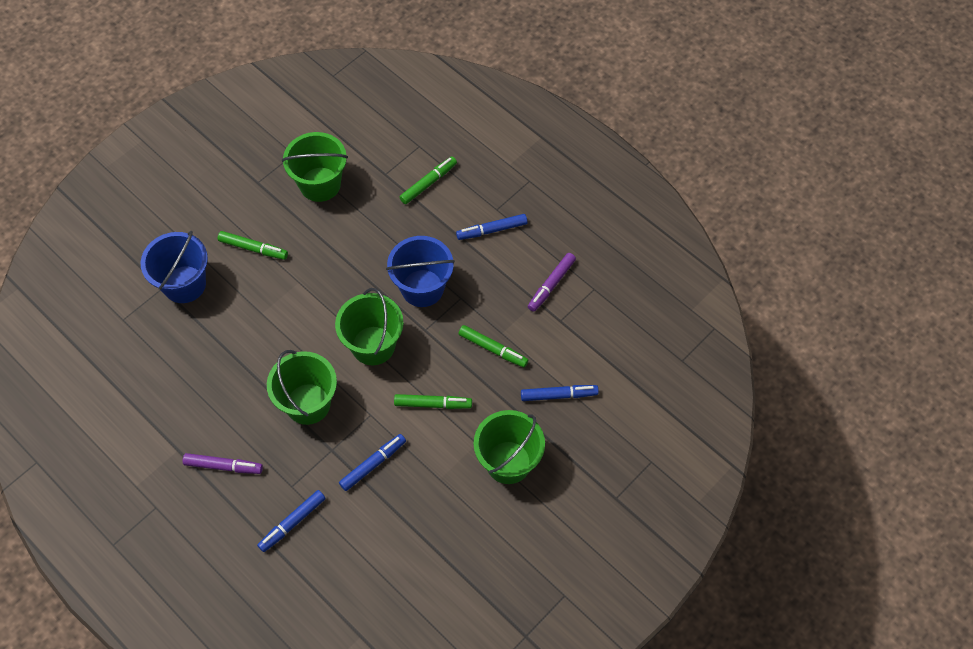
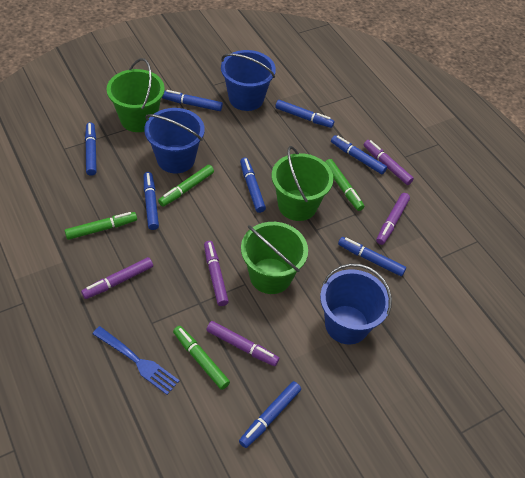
blue bucket: [141,231,208,303] [386,236,455,307] = 2 -> [144,108,205,173] [221,50,276,111] [320,263,392,345] = 3
blue fork: none = 0 -> [93,326,180,395] = 1
blue marker: [257,490,326,552] [339,434,406,491] [456,214,528,240] [521,385,599,401] = 4 -> [85,122,97,176] [144,172,159,230] [162,90,223,111] [239,381,301,448] [240,157,266,213] [275,100,334,128] [331,135,387,174] [338,237,406,276] = 8
green bucket: [267,350,337,425] [282,132,348,202] [335,288,404,365] [474,410,545,484] = 4 -> [106,58,165,132] [241,222,308,294] [272,146,334,221] = 3
purple marker: [183,453,263,474] [528,253,576,312] = 2 -> [81,257,153,299] [204,241,229,306] [206,321,279,366] [363,140,414,185] [376,193,410,245] = 5

